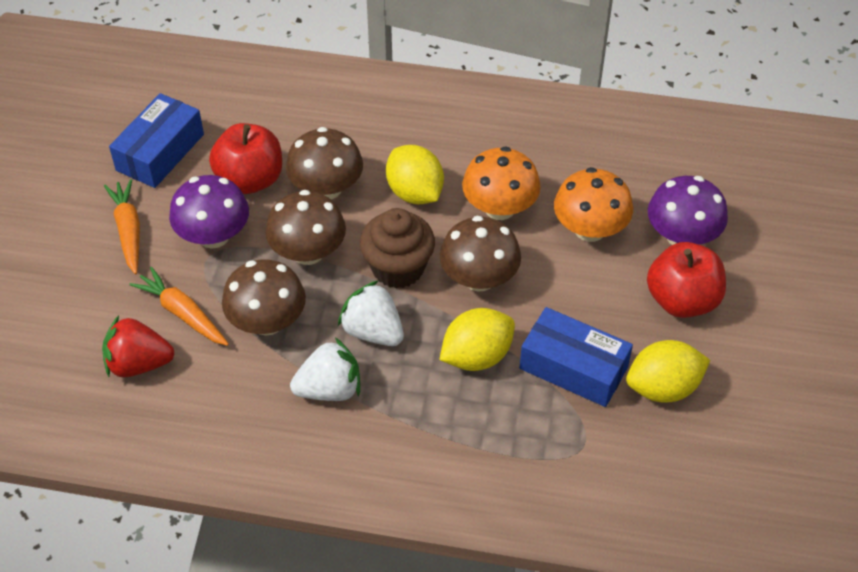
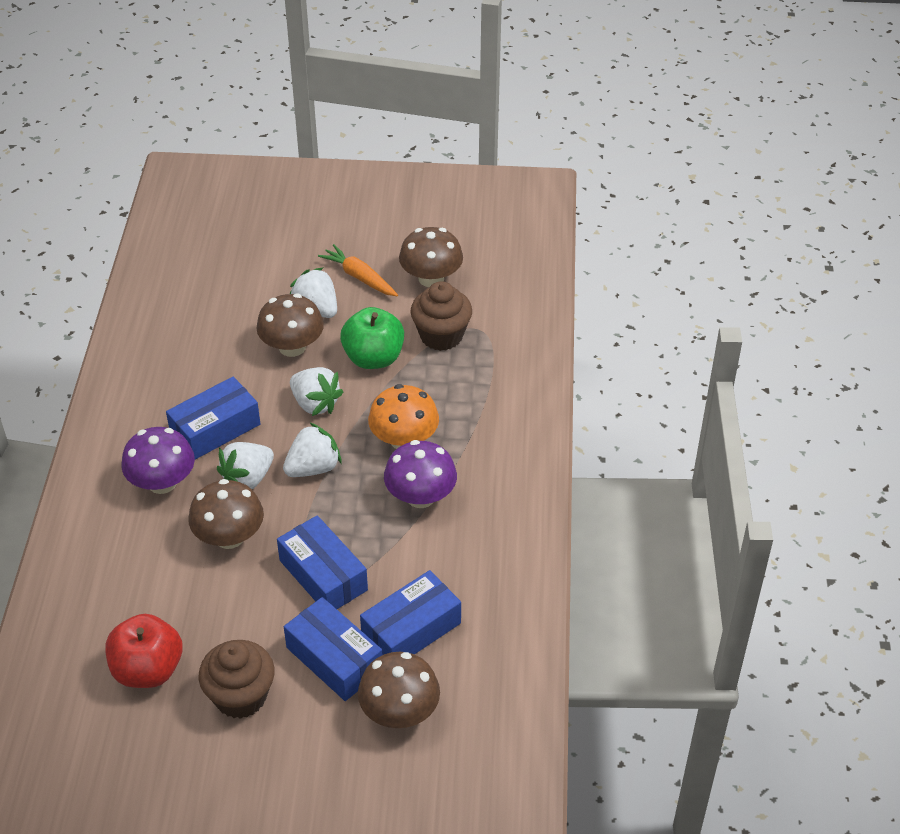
blue box: [109,93,204,188] [519,307,633,407] = 2 -> [166,377,260,460] [277,515,368,609] [284,597,382,701] [360,570,461,655] = 4
brown cupcake: [360,208,435,289] = 1 -> [199,640,275,719] [411,281,472,351] = 2
green apple: none = 0 -> [340,307,404,369] = 1
orange carrot: [104,179,140,274] [129,267,229,346] = 2 -> [318,244,398,296] = 1
orange mushroom: [462,146,541,220] [554,167,633,242] = 2 -> [368,384,439,449] = 1
red apple: [209,123,282,194] [647,242,726,318] = 2 -> [106,614,183,688] = 1
red strawberry: [102,315,174,378] = 1 -> none = 0
white strawberry: [290,338,360,401] [338,280,404,346] = 2 -> [217,442,274,489] [283,422,342,477] [290,267,337,318] [290,367,343,416] = 4
yellow lemon: [386,145,444,204] [440,308,515,371] [626,340,710,403] = 3 -> none = 0

